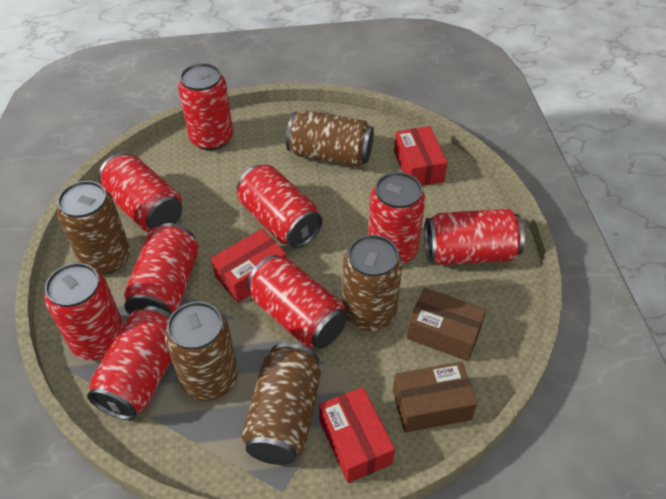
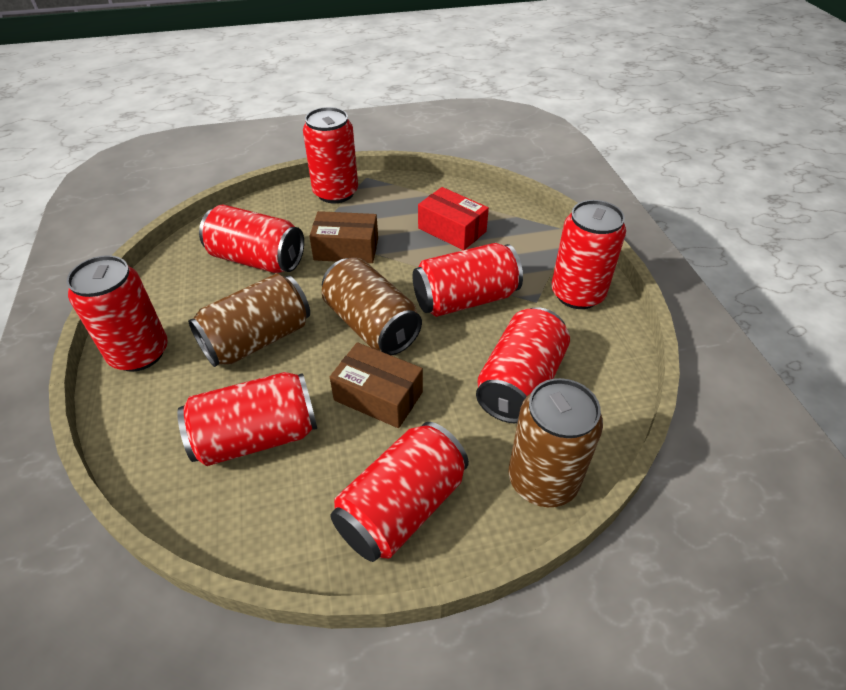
brown can: [57,181,130,275] [165,301,238,401] [241,343,321,465] [286,110,374,167] [343,235,402,331] = 5 -> [188,274,310,367] [322,258,422,355] [508,378,603,507] = 3
red box: [211,229,287,303] [319,387,395,483] [394,126,448,186] = 3 -> [418,187,489,250] = 1
red can: [44,263,124,360] [87,306,172,420] [98,153,183,232] [124,223,199,315] [178,63,233,150] [237,165,322,248] [247,255,347,349] [368,172,425,264] [424,209,525,265] = 9 -> [67,255,168,372] [177,372,317,466] [199,204,304,273] [303,107,358,203] [330,422,469,562] [413,243,523,317] [476,307,570,423] [551,200,626,309] = 8

